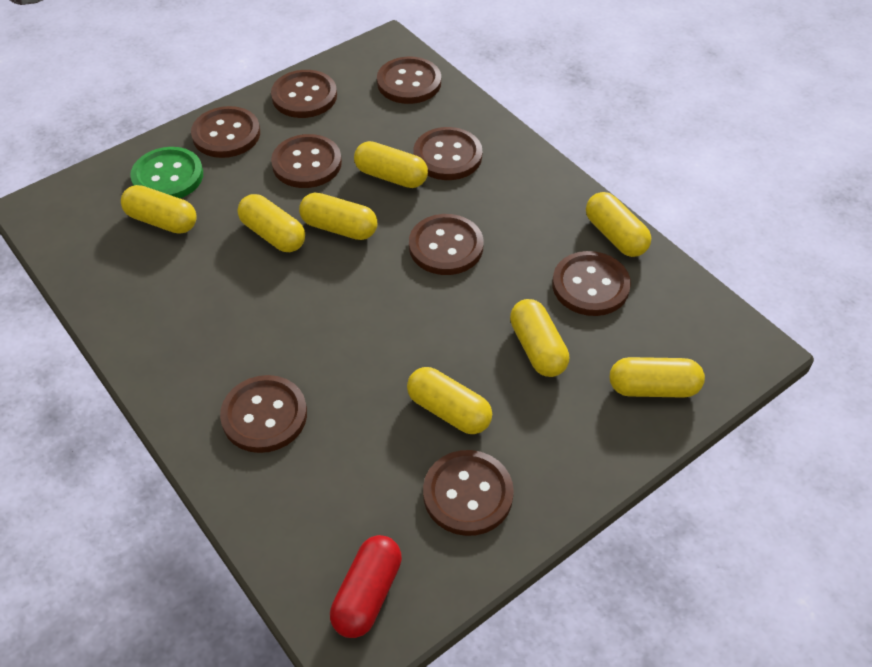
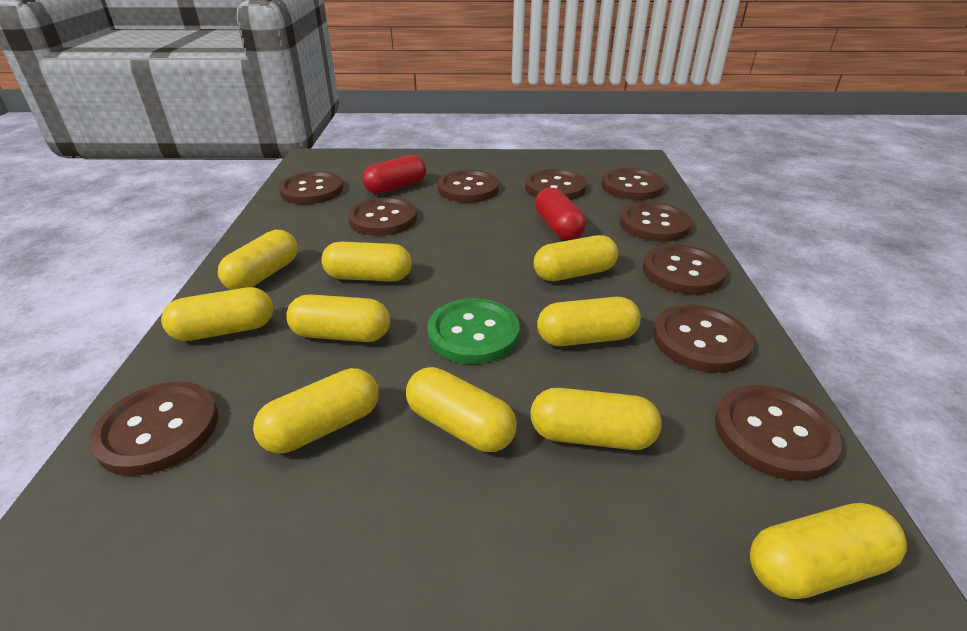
brown button: [191,106,260,158] [220,375,307,453] [271,70,337,118] [271,134,342,188] [377,56,441,104] [409,214,483,275] [413,127,482,180] [423,450,514,536] [552,251,631,316] = 9 -> [89,381,218,476] [279,172,343,204] [348,197,417,236] [438,170,499,203] [525,169,587,200] [601,168,665,200] [619,202,692,242] [643,244,727,295] [653,305,754,372] [715,385,842,481] = 10
red capsule: [330,535,402,638] = 1 -> [362,155,426,194] [535,188,586,240] = 2
yellow capsule: [121,185,197,234] [238,194,305,252] [299,193,377,240] [354,141,428,188] [407,367,492,434] [510,299,569,377] [586,192,651,257] [610,357,705,398] = 8 -> [161,287,273,341] [218,230,298,290] [253,368,379,453] [286,294,390,342] [321,242,412,282] [406,367,517,452] [530,388,662,450] [534,235,618,281] [537,297,641,346] [750,503,907,599] = 10

